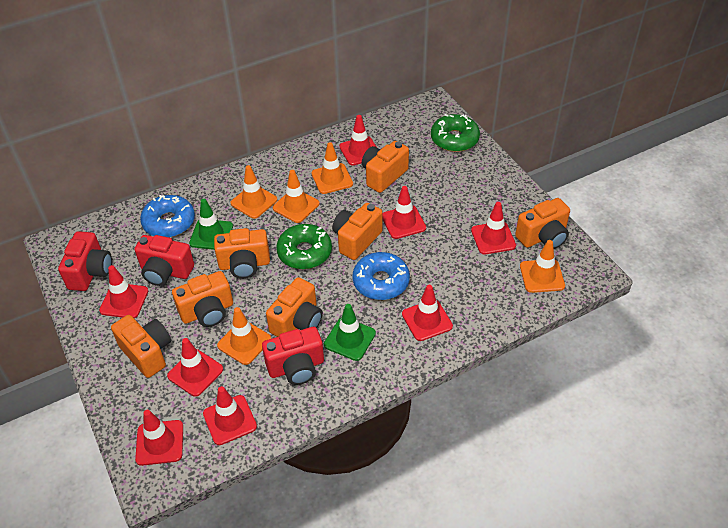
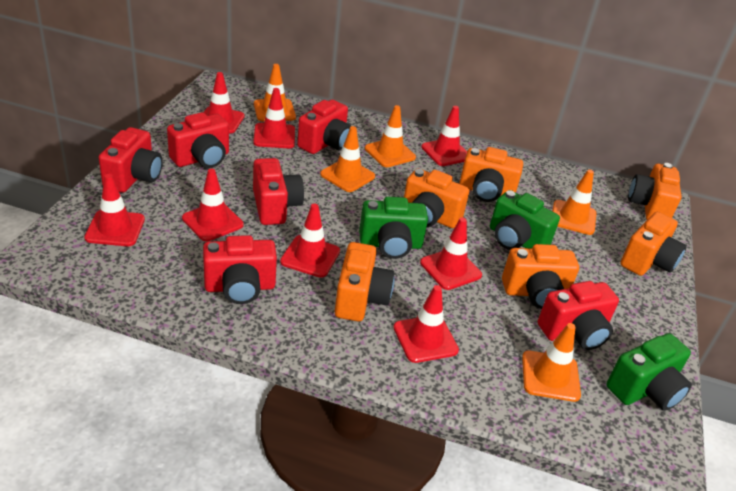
blue donut: [140,195,195,238] [353,252,410,300] = 2 -> none = 0
green camera: none = 0 -> [359,197,428,259] [490,190,560,250] [606,333,692,411] = 3
green donut: [276,224,332,269] [431,114,480,152] = 2 -> none = 0
green traffic cone: [189,199,233,250] [324,304,376,361] = 2 -> none = 0
orange camera: [111,315,171,378] [172,271,233,327] [214,228,270,279] [266,277,323,337] [332,203,383,260] [362,141,409,193] [515,198,570,249] = 7 -> [335,242,394,322] [404,169,469,228] [459,147,523,202] [502,244,579,309] [620,212,687,276] [628,163,682,220] = 6
red camera: [58,231,112,291] [134,235,194,286] [262,327,324,385] = 3 -> [99,127,163,193] [167,112,229,168] [203,235,277,304] [253,158,304,225] [297,100,351,154] [538,281,619,350] = 6

